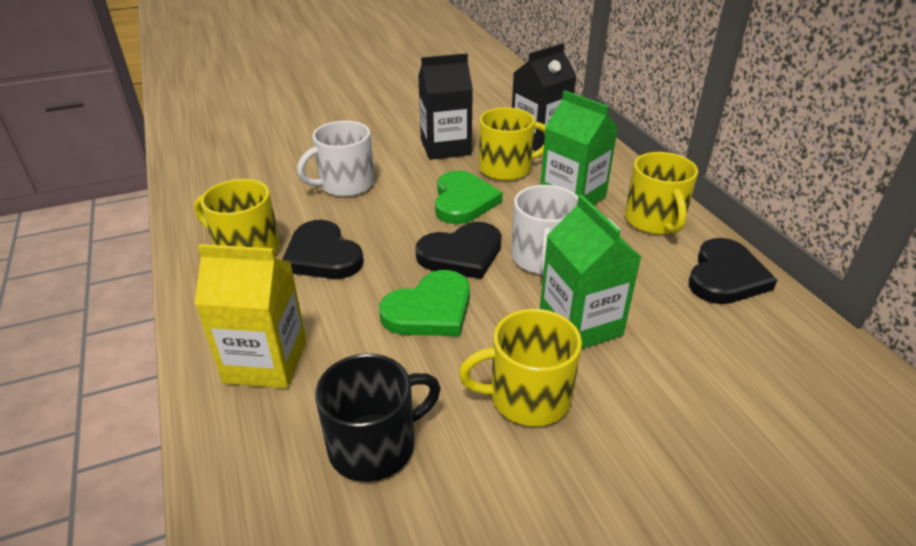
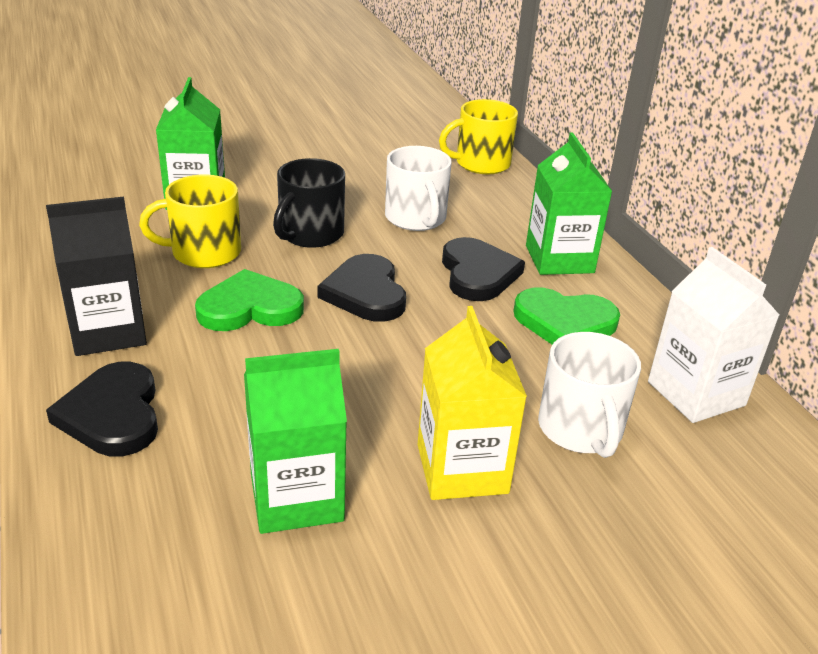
black carton: [418,53,473,160] [512,43,576,151] = 2 -> [46,197,147,356] = 1
green carton: [540,91,618,205] [540,195,641,349] = 2 -> [156,77,225,210] [244,349,347,534] [526,133,613,275] = 3
white carton: none = 0 -> [648,247,779,423] = 1
yellow mug: [194,179,280,254] [459,309,582,426] [479,107,546,181] [625,152,698,235] = 4 -> [139,175,241,268] [439,99,518,174] = 2

